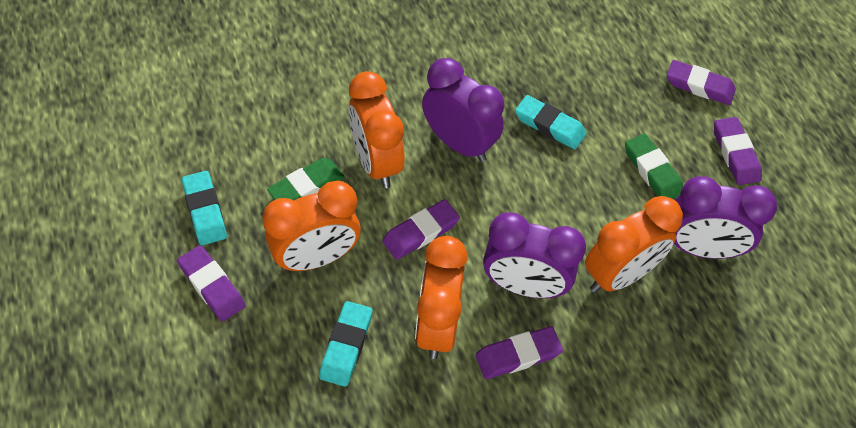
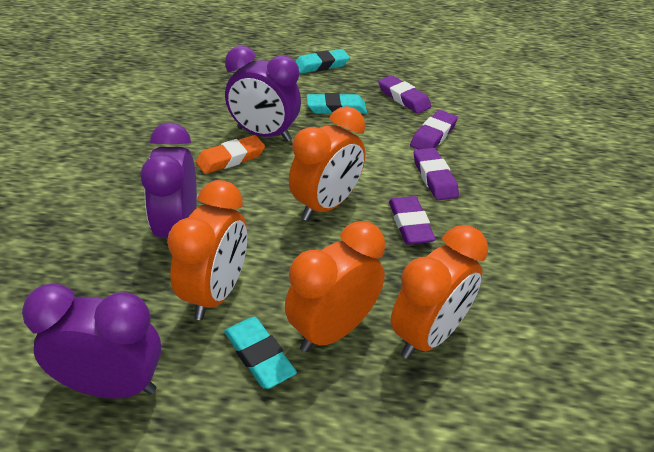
green eraser: [267,158,344,200] [625,133,683,199] = 2 -> none = 0
orange eraser: none = 0 -> [196,135,265,174] = 1
purple eraser: [177,245,246,322] [382,199,460,260] [475,326,563,379] [667,60,736,105] [714,117,762,185] = 5 -> [378,75,431,114] [389,196,436,245] [410,110,458,150] [414,148,459,200] = 4

